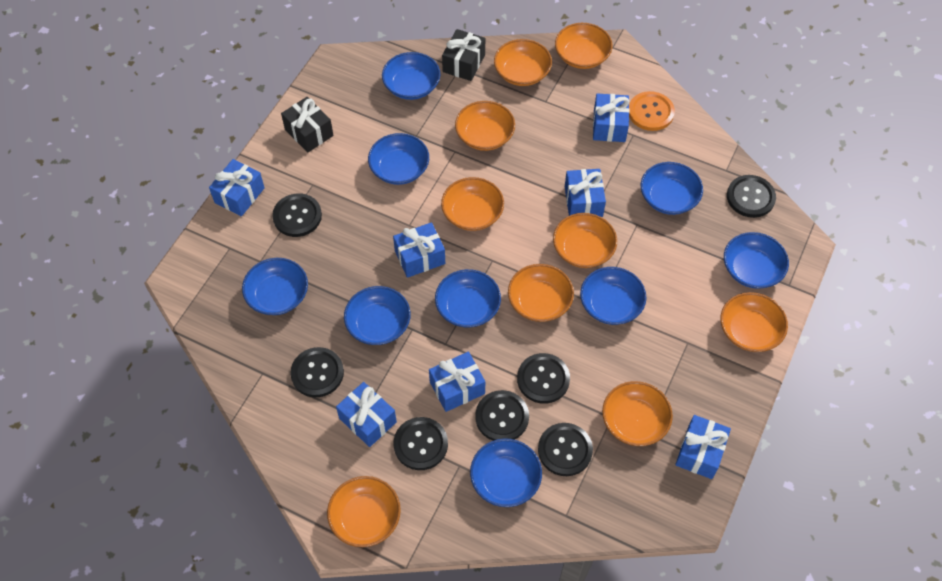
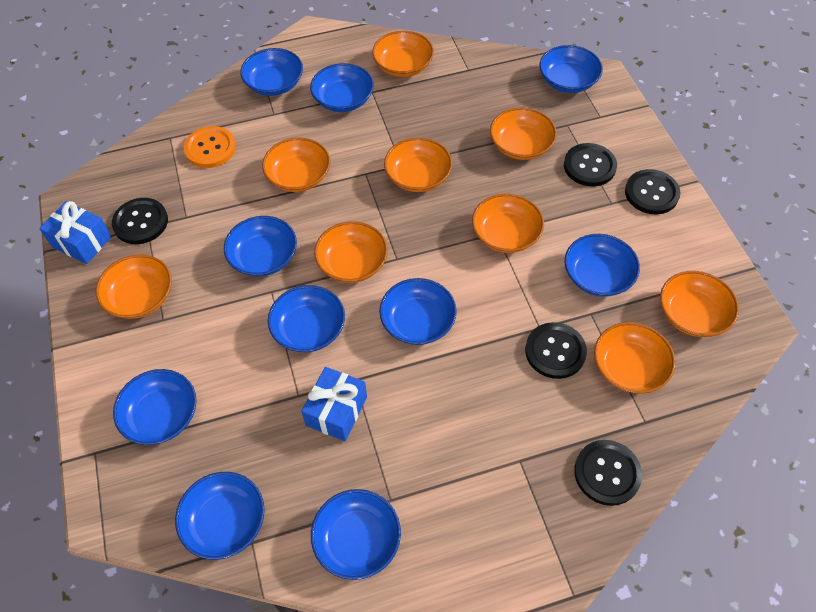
black button: [272,193,322,237] [290,347,344,397] [394,417,448,470] [475,390,529,441] [517,353,570,404] [538,423,593,476] [727,175,776,218] = 7 -> [112,198,168,244] [525,322,587,379] [564,143,617,186] [574,440,642,506] [625,169,681,214] = 5
black gift: [281,97,333,152] [442,29,485,81] = 2 -> none = 0
blue bowl: [242,258,308,315] [344,286,411,345] [368,133,429,185] [382,52,440,100] [435,269,501,328] [470,438,542,507] [580,267,646,325] [641,162,703,215] [724,232,789,289] = 9 -> [113,369,196,445] [175,472,265,560] [224,216,297,277] [240,48,303,96] [268,285,345,352] [310,63,374,112] [311,489,401,580] [379,278,457,345] [539,45,603,93] [565,234,640,297] = 10
blue gift: [209,159,265,217] [336,382,397,447] [393,222,445,278] [429,352,485,412] [565,169,606,217] [593,94,629,142] [675,415,731,479] = 7 -> [39,201,112,264] [301,367,367,441] = 2

